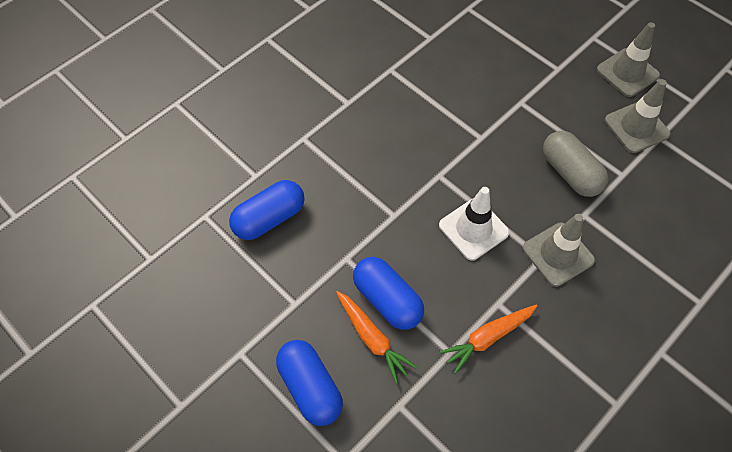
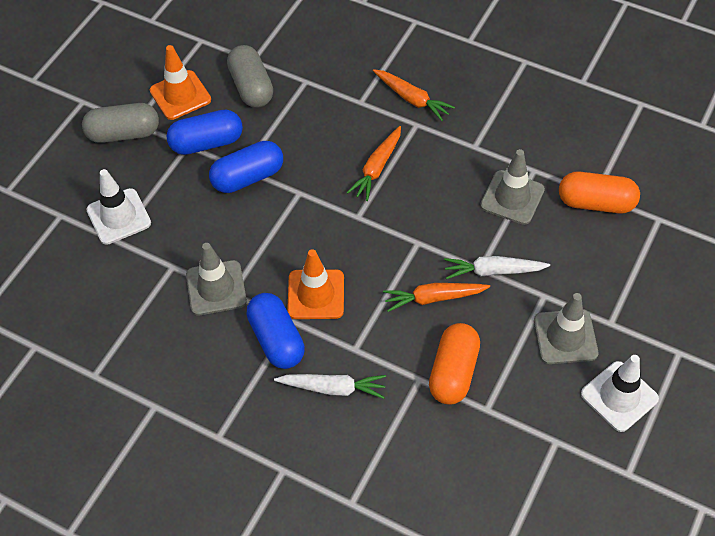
grey capsule: [543,131,609,197] = 1 -> [82,103,159,143] [227,45,273,107] = 2
orange capsule: none = 0 -> [429,323,480,405] [559,171,640,214] = 2
orange carrot: [336,291,417,384] [440,305,537,374] = 2 -> [346,126,401,201] [373,69,455,121] [383,283,490,312] = 3
orange traffic cone: none = 0 -> [150,45,211,120] [287,249,344,319] = 2
white carrot: none = 0 -> [274,374,386,399] [444,256,550,279] = 2
white traffic cone: [439,187,510,261] = 1 -> [86,169,151,245] [581,355,659,432] = 2

